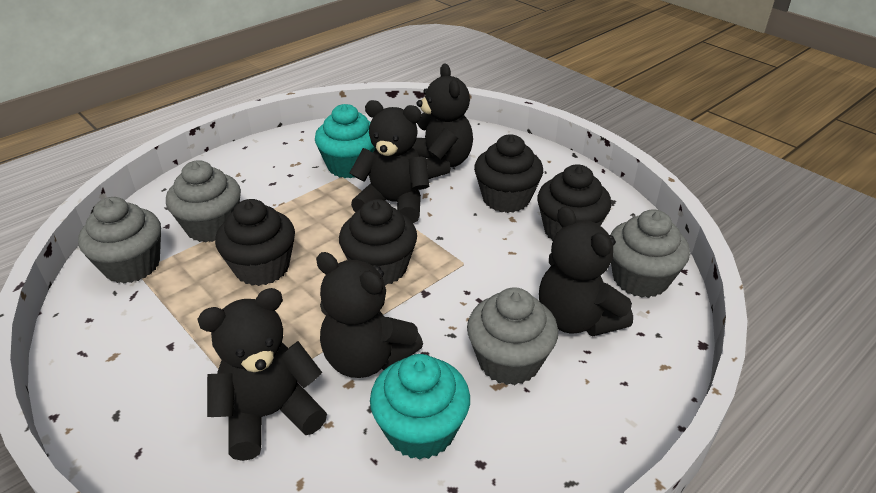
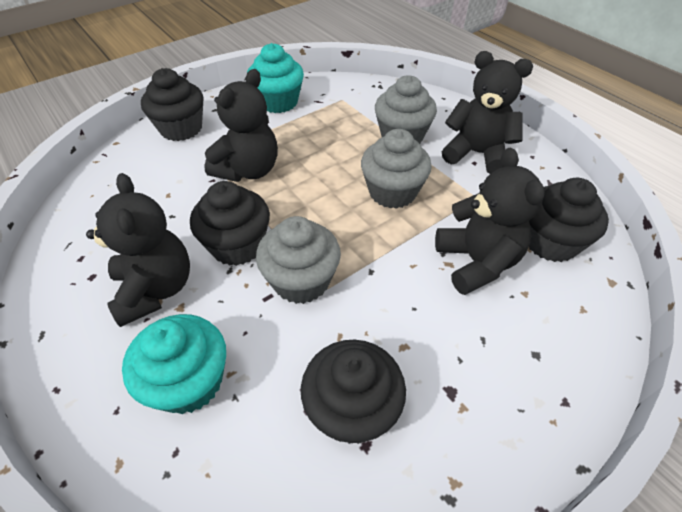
black teddy bear: [197,288,327,461] [316,252,423,378] [349,100,429,223] [412,63,473,179] [539,206,633,336] = 5 -> [86,173,190,327] [204,69,278,182] [435,148,545,295] [442,51,533,174] = 4
grey cupcake: [78,197,161,283] [166,160,241,243] [467,287,558,385] [610,209,690,298] = 4 -> [256,216,341,304] [361,129,432,209] [375,75,437,144] = 3

